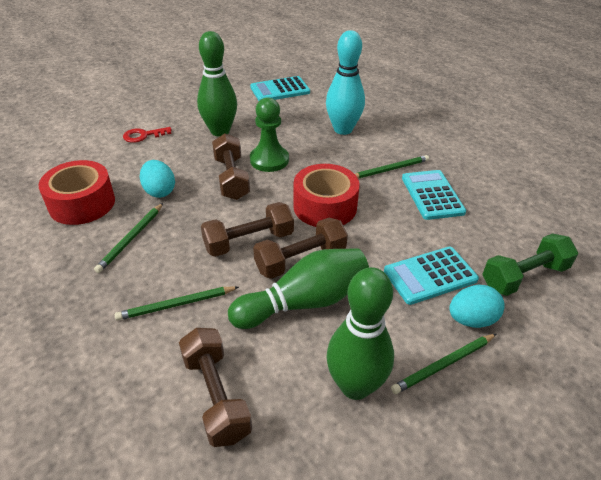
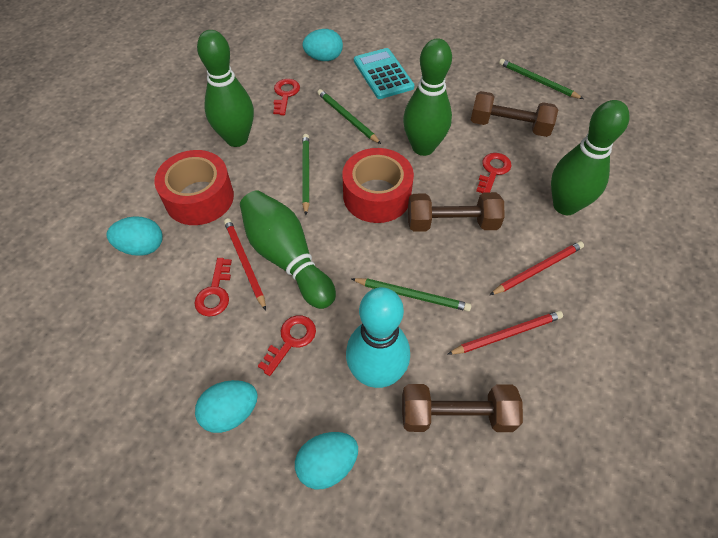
brown dumbbell: [179,328,252,447] [201,202,294,257] [212,134,250,200] [253,218,348,279] = 4 -> [402,384,523,432] [408,192,505,232] [471,91,558,137] = 3
green bowling pin: [197,31,237,137] [228,248,369,329] [326,267,394,400] = 3 -> [197,30,254,147] [240,190,336,309] [403,39,452,156] [551,100,630,215] = 4
green dumbbell: [482,234,578,296] = 1 -> none = 0
green pawn: [250,97,289,172] = 1 -> none = 0
red key: [123,127,172,143] = 1 -> [194,258,232,317] [258,315,316,376] [273,79,300,115] [476,153,511,193] = 4
red pencil: none = 0 -> [224,218,266,310] [447,311,563,355] [490,241,584,295] = 3
turquoise calculator: [250,76,310,101] [384,246,479,305] [402,170,466,220] = 3 -> [354,48,415,99] = 1
turquoise egg: [140,160,175,198] [449,285,505,328] = 2 -> [107,216,163,256] [195,380,258,433] [295,432,358,489] [302,29,343,61] = 4

